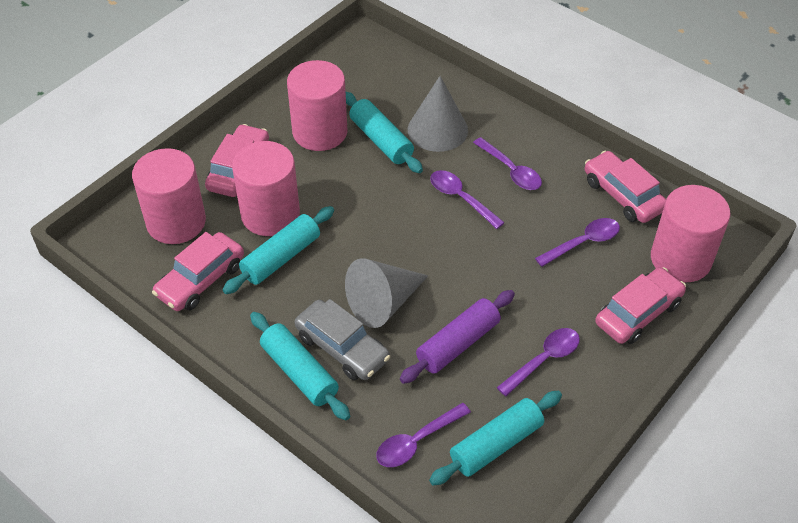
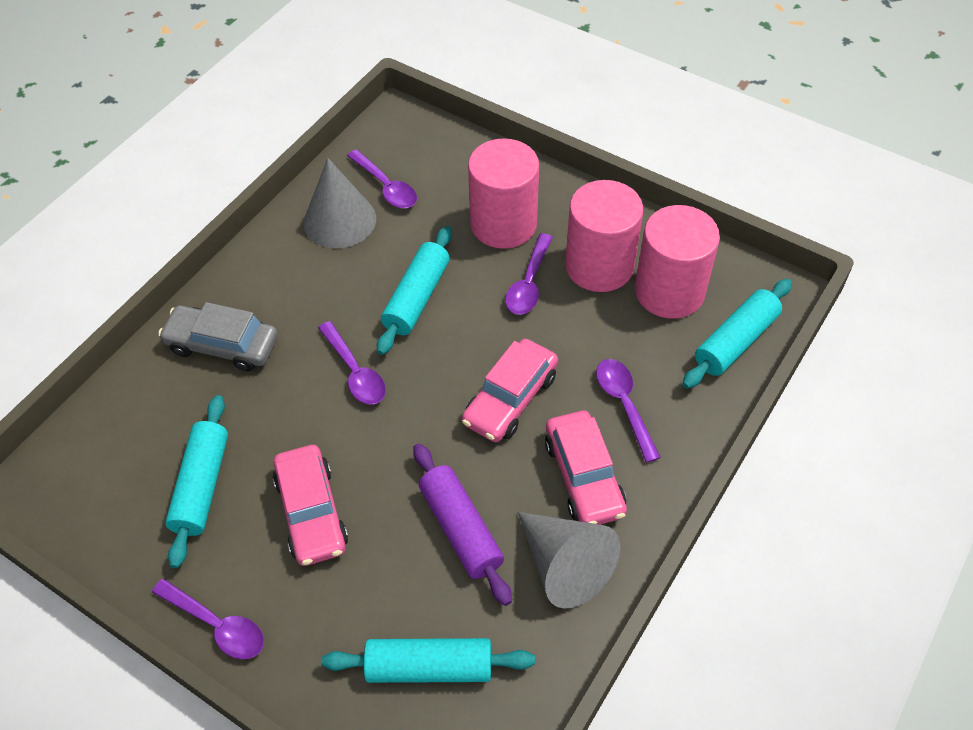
pink car: [152,232,244,311] [205,124,269,197] [585,151,666,223] [595,267,686,344] = 4 -> [273,445,348,566] [462,339,558,442] [545,411,627,525] = 3
pink cylinder: [132,148,206,244] [232,141,300,236] [287,60,348,151] [651,185,731,282] = 4 -> [468,138,539,249] [565,180,643,292] [635,205,720,319] = 3

